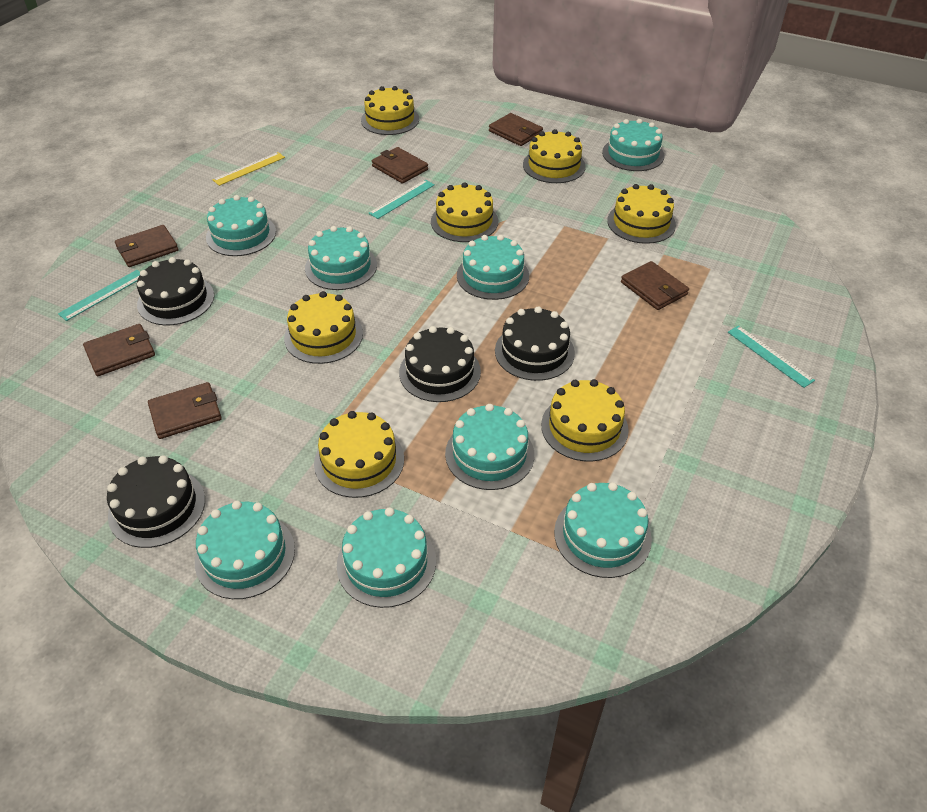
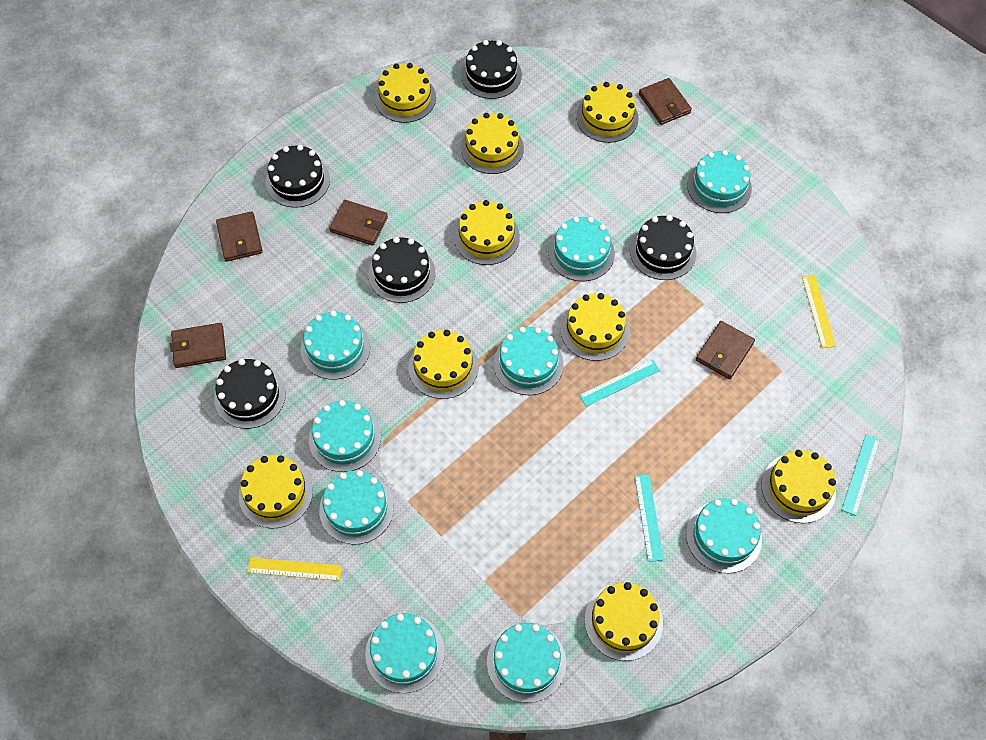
black cake: [107,455,205,548] [137,257,214,325] [399,326,481,402] [495,306,575,381] = 4 -> [214,359,286,429] [266,145,330,208] [368,237,436,303] [461,40,522,99] [630,215,696,280] = 5
brown wallet: [83,324,155,376] [115,225,179,267] [148,382,222,439] [372,147,428,184] [489,113,543,146] [621,261,689,310] = 6 -> [170,323,226,368] [216,211,263,262] [329,200,388,245] [639,78,692,125] [696,321,755,379] = 5
turquoise cake: [195,501,295,599] [206,195,276,256] [305,226,377,290] [337,507,436,608] [445,404,534,490] [457,235,529,300] [554,482,652,578] [602,119,665,171] = 8 -> [301,311,370,380] [309,400,381,472] [319,470,394,545] [365,613,445,693] [487,623,566,703] [494,327,564,395] [548,217,615,281] [686,498,762,573] [687,150,752,213] = 9
yellow cake: [284,291,363,364] [314,411,404,498] [361,86,419,135] [431,182,498,242] [523,129,586,183] [541,379,629,462] [607,184,676,244] = 7 -> [239,455,313,529] [375,63,436,123] [408,330,478,399] [454,200,520,265] [461,113,524,174] [560,293,629,361] [576,82,638,143] [585,582,663,661] [761,450,836,523] = 9
yellow ruler: [213,152,285,186] = 1 -> [248,558,342,581] [802,275,836,348] = 2

